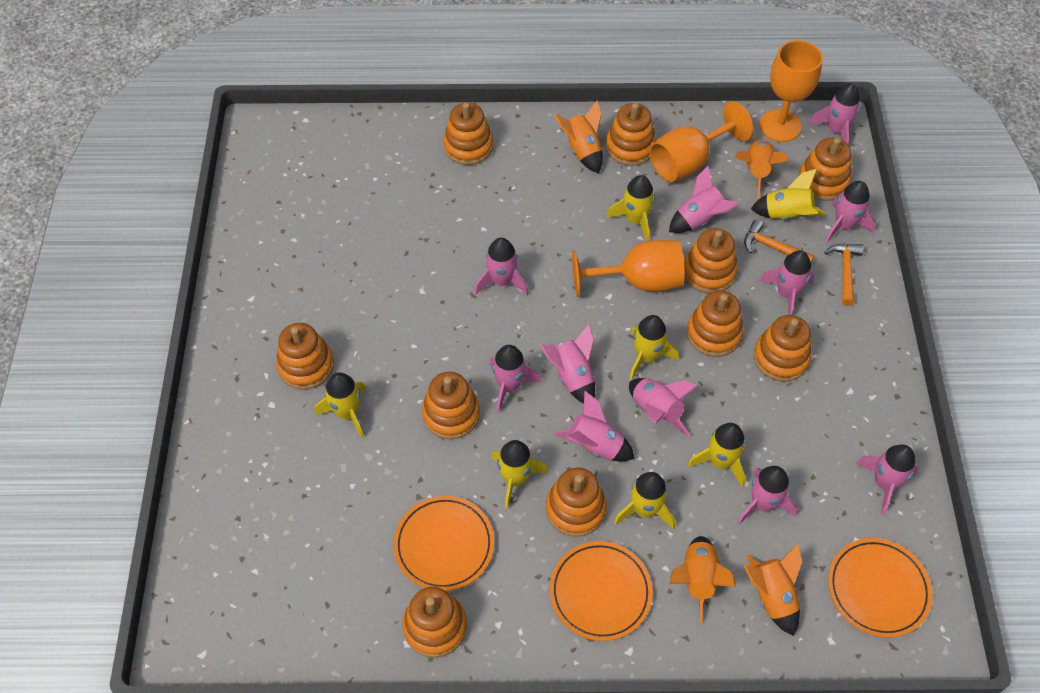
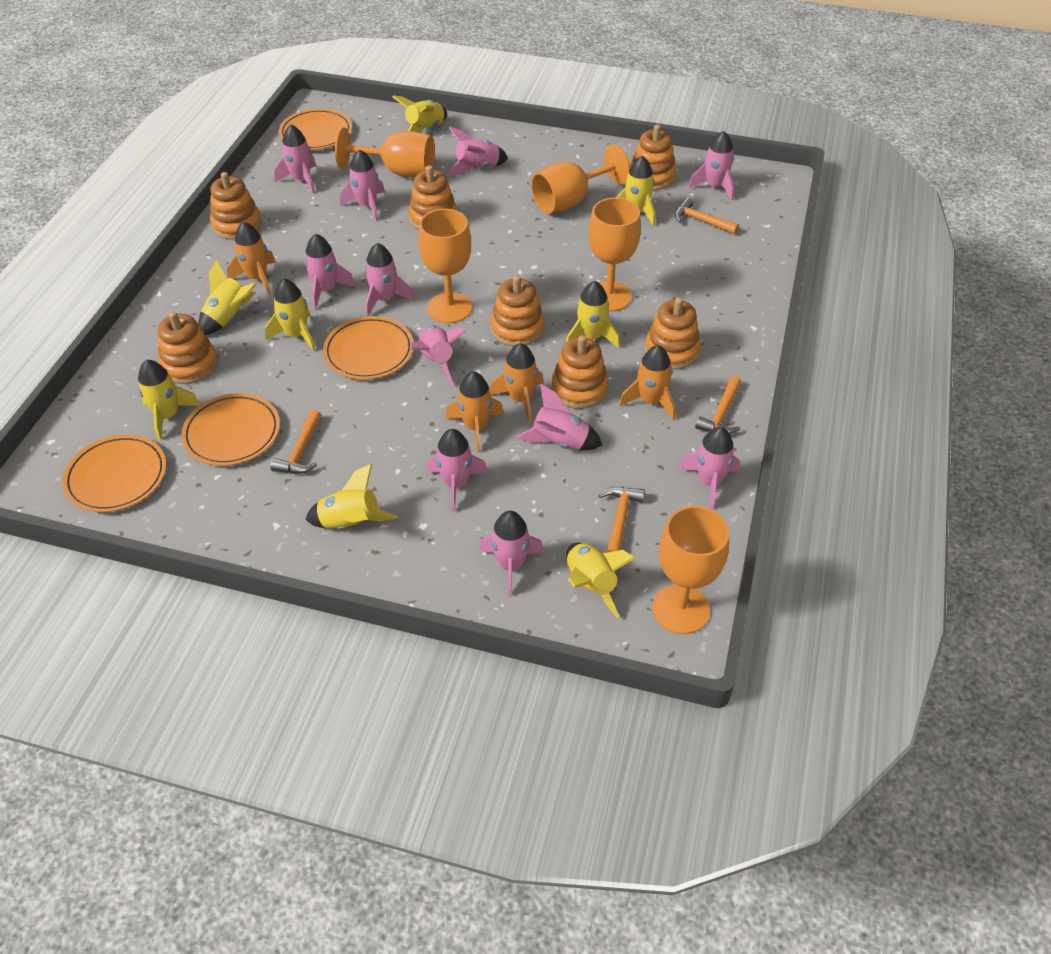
orange goblet: [572,240,685,297] [650,101,753,182] [760,40,823,142] = 3 -> [335,127,435,178] [418,209,472,323] [531,144,631,214] [588,198,641,312] [652,506,729,634] = 5
orange hammer: [744,220,814,263] [824,244,864,306] = 2 -> [271,410,322,474] [599,487,645,553] [674,198,739,234] [695,376,741,434] = 4
orange plate: [394,496,494,591] [550,541,653,641] [828,538,933,637] = 3 -> [62,435,166,512] [181,393,280,466] [279,109,352,150] [323,316,414,380] = 4
orange stacking toy: [276,323,334,390] [402,587,467,658] [422,372,480,439] [443,102,493,165] [546,467,606,537] [606,103,656,166] [684,228,738,293] [687,290,743,357] [753,315,812,382] [798,137,851,201] = 10 -> [158,311,218,384] [210,172,262,239] [408,165,457,230] [490,275,544,347] [551,335,609,409] [630,125,676,190] [645,297,701,370] = 7
yellow rocket: [315,372,366,438] [491,440,548,509] [606,175,655,242] [614,472,675,529] [629,315,679,380] [688,423,746,487] [751,169,826,220] = 7 -> [138,360,200,441] [198,259,257,335] [265,279,316,351] [305,464,397,530] [392,95,447,133] [566,281,620,348] [566,543,635,618] [616,156,655,226] = 8

